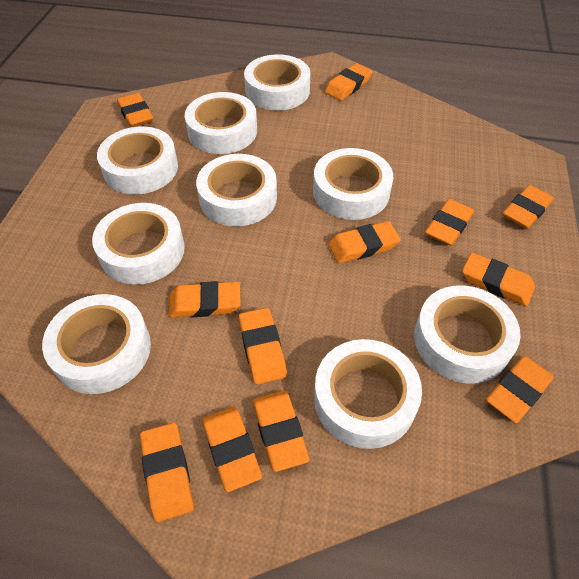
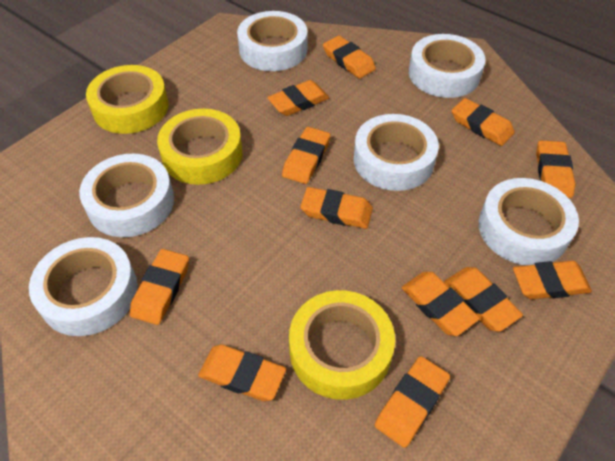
white tape: [42,294,151,394] [92,203,185,285] [97,127,178,194] [185,92,257,154] [196,154,277,227] [244,54,310,111] [313,148,393,220] [314,339,422,449] [414,285,521,384] = 9 -> [29,237,138,336] [79,154,174,237] [237,11,307,71] [354,114,439,191] [409,34,486,98] [479,178,579,265] = 6
yellow tape: none = 0 -> [86,65,169,134] [157,109,243,185] [289,290,395,400] = 3

